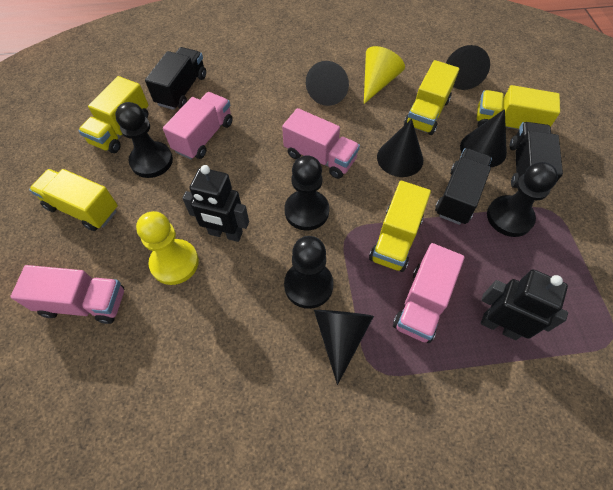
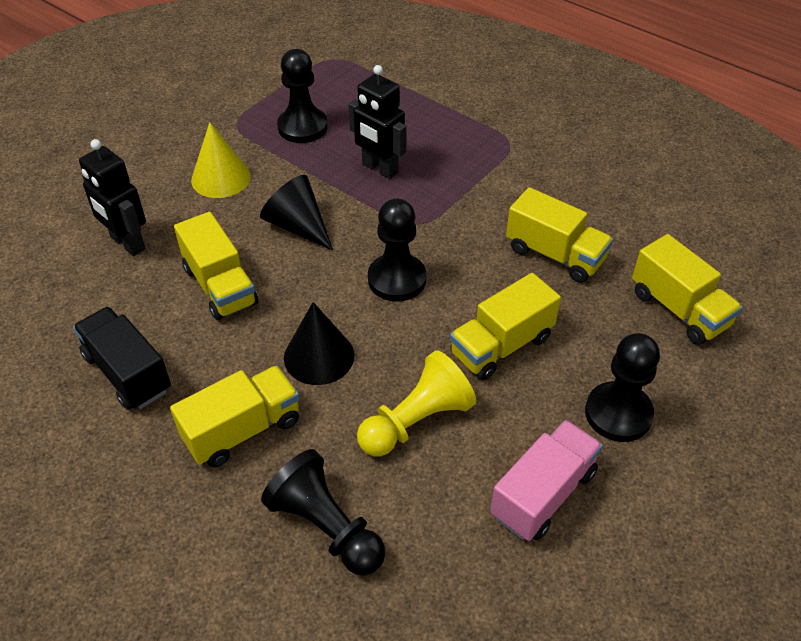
black cone: [306,61,349,106] [314,310,374,385] [377,119,423,177] [446,45,490,90] [460,109,507,167] = 5 -> [260,175,333,251] [284,302,354,385] = 2
black truck: [145,47,206,110] [435,148,492,225] [510,122,563,188] = 3 -> [73,307,171,410] = 1
pink truck: [11,265,124,324] [163,92,233,160] [282,108,360,179] [393,243,465,343] = 4 -> [490,420,603,541] = 1

